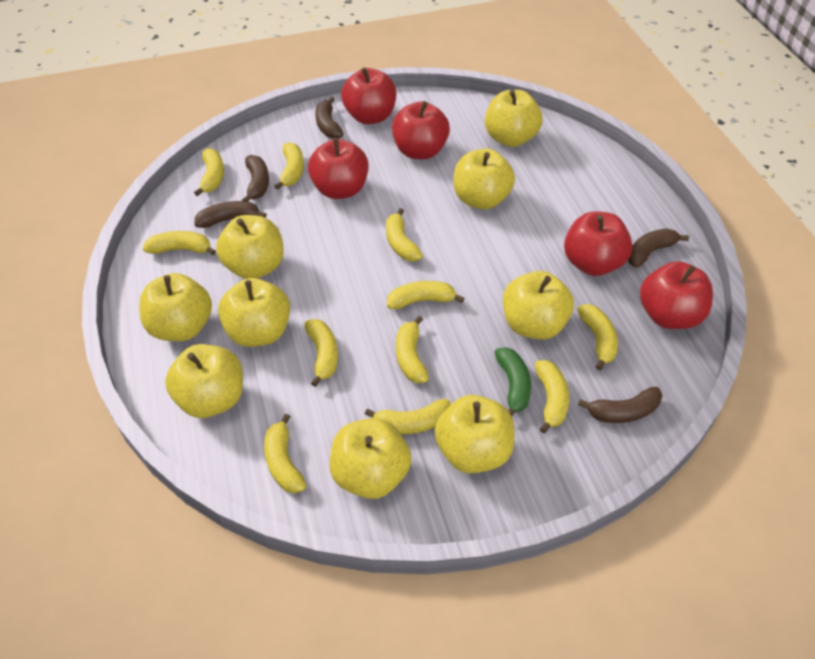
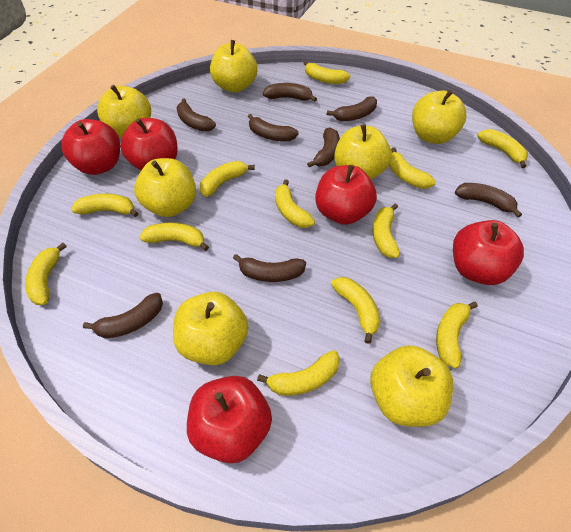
brown banana: [195,201,266,228] [242,155,269,202] [315,97,343,139] [578,387,663,423] [628,228,689,268] = 5 -> [83,293,163,338] [176,99,216,132] [233,254,306,282] [248,114,299,141] [263,83,317,102] [307,127,340,168] [327,96,377,121] [455,183,522,217] = 8
green banana: [494,347,531,416] = 1 -> none = 0
yellow apple: [139,273,212,341] [165,344,243,418] [216,215,284,279] [218,278,290,347] [330,418,412,499] [435,395,514,474] [454,149,515,209] [485,90,542,147] [503,271,574,340] = 9 -> [97,85,151,138] [134,158,196,217] [173,292,248,365] [210,40,257,93] [334,124,392,180] [370,345,453,427] [412,90,466,144] = 7
yellow banana: [143,231,216,255] [194,148,224,196] [264,414,306,493] [275,142,304,190] [304,319,338,387] [365,399,451,434] [386,208,423,262] [387,281,464,309] [396,316,429,383] [535,360,569,434] [577,304,618,370] = 11 -> [25,243,67,305] [71,194,139,217] [140,223,209,251] [200,161,255,197] [257,350,340,396] [275,179,315,228] [304,61,350,84] [331,277,380,344] [373,204,400,258] [389,148,436,189] [436,302,478,369] [477,129,528,168] = 12

